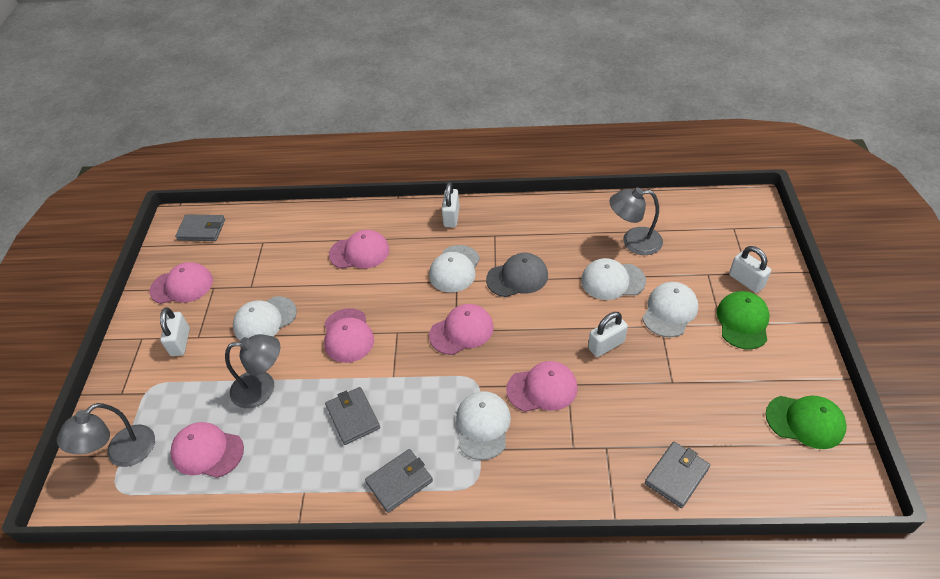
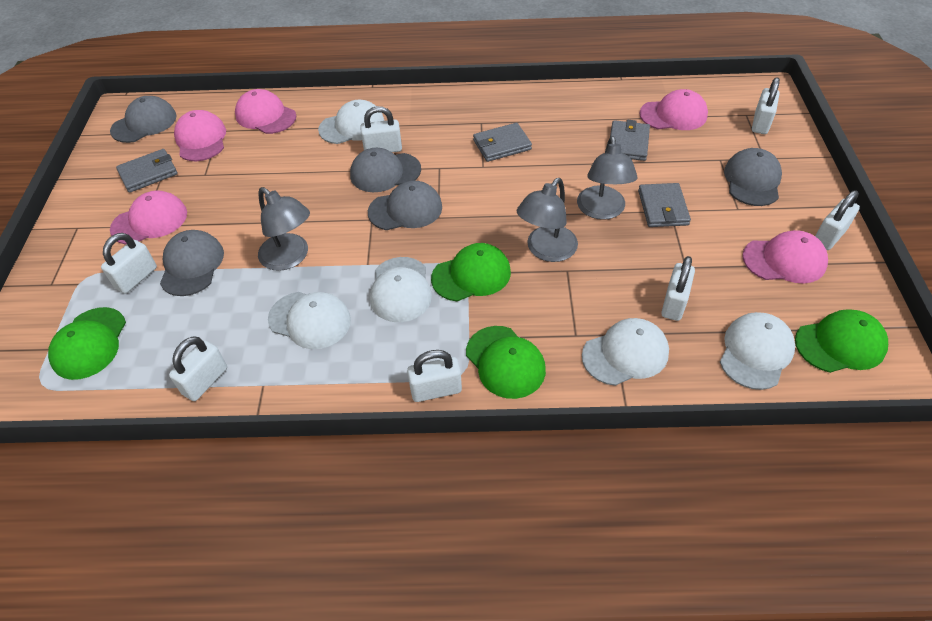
green cap: [717,291,770,349] [766,395,847,449] = 2 -> [48,307,126,380] [431,243,511,301] [466,326,546,399] [795,309,888,373] = 4
grey cap: [486,253,548,297] = 1 -> [110,96,177,143] [160,230,224,296] [350,148,421,192] [368,181,442,230] [724,148,782,206] = 5
pink cap: [149,262,213,304] [170,422,244,478] [324,308,374,363] [329,230,389,269] [429,304,494,355] [506,361,578,412] = 6 -> [110,190,187,244] [174,110,226,161] [235,89,296,134] [639,89,708,130] [742,230,828,284] = 5
white padlock: [160,307,190,356] [442,182,460,227] [588,312,628,357] [729,246,771,293] = 4 -> [101,233,157,294] [169,336,227,401] [360,106,402,152] [407,350,462,402] [661,256,695,321] [752,77,780,134] [815,190,860,250] = 7

